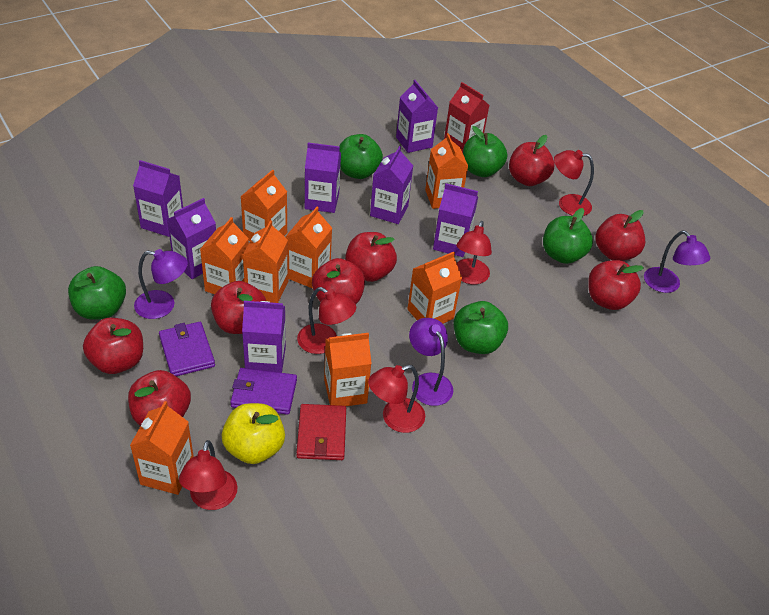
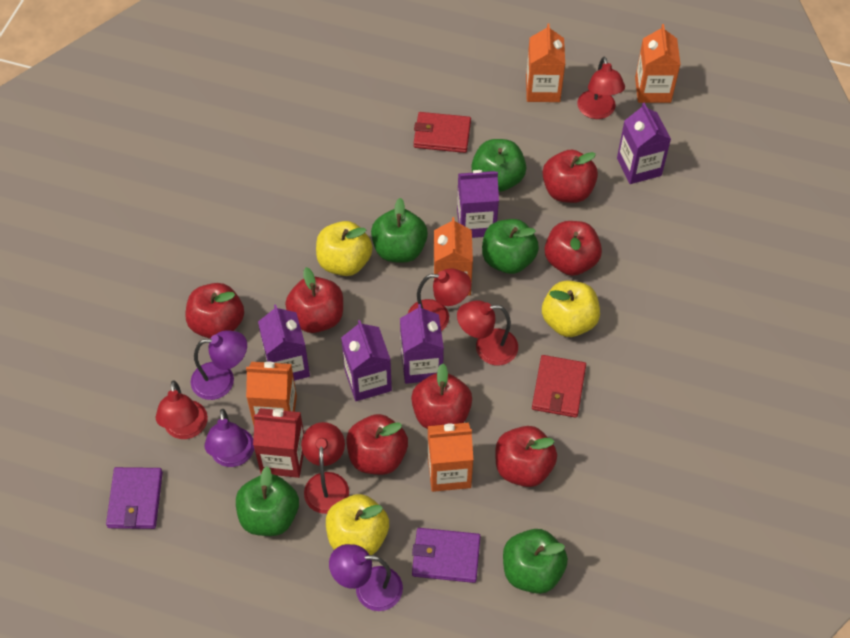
orange carton: [130,401,194,495] [200,217,249,295] [241,170,287,241] [243,220,288,303] [286,207,332,289] [324,333,372,406] [408,252,462,324] [425,133,468,209] = 8 -> [246,362,297,425] [428,423,473,492] [433,217,473,295] [526,23,565,102] [635,24,681,103] = 5
purple carton: [133,160,183,237] [167,198,216,279] [242,301,286,373] [305,143,341,213] [370,146,413,224] [396,80,438,153] [433,183,478,257] = 7 -> [258,305,310,381] [341,320,392,401] [400,304,444,384] [457,170,499,238] [617,103,671,184] = 5
red apple: [83,318,143,374] [128,370,191,426] [211,281,266,334] [312,258,365,304] [345,232,397,282] [509,135,554,186] [588,260,644,310] [595,210,645,261] = 8 -> [186,283,244,339] [285,267,343,333] [346,414,408,475] [411,364,472,429] [495,426,557,487] [543,150,598,203] [545,221,602,276] = 7
red wallet: [297,404,346,460] = 1 -> [414,112,471,153] [532,355,586,418] = 2
yellow apple: [222,403,285,464] = 1 -> [316,221,373,276] [326,494,389,555] [542,281,600,337] = 3

